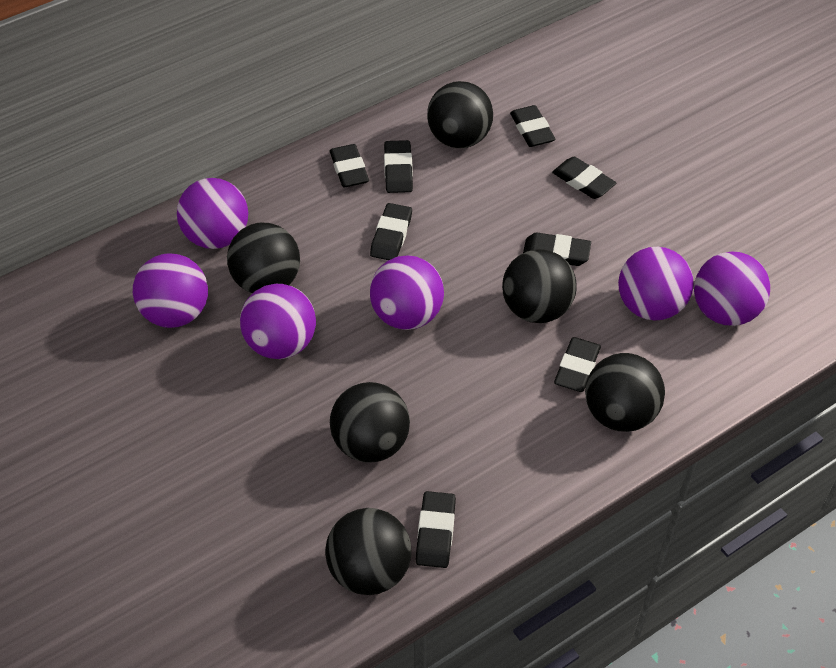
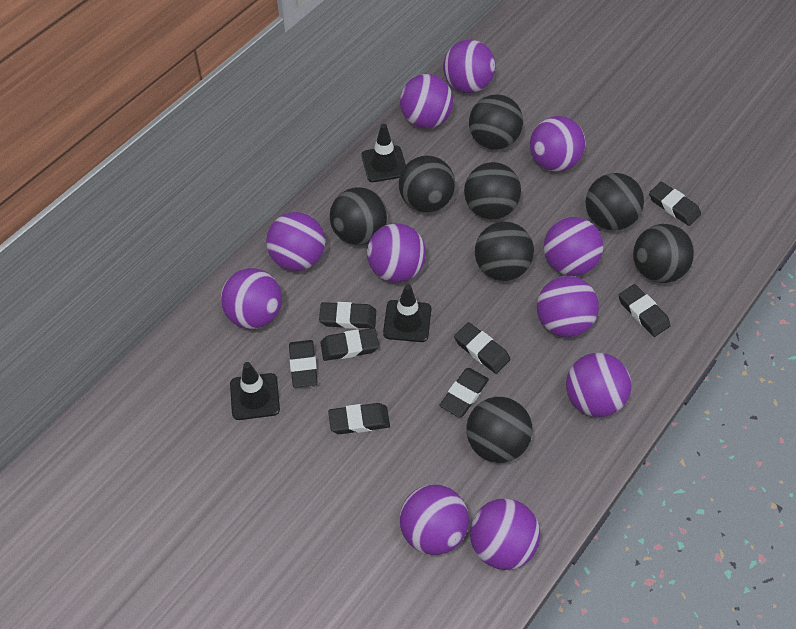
black ball: [227,223,300,293] [325,508,412,595] [330,382,410,463] [427,81,493,148] [502,249,577,323] [585,353,665,432] = 6 -> [330,187,387,245] [399,155,455,213] [464,162,521,219] [466,397,532,463] [469,94,523,150] [475,222,534,281] [586,173,644,230] [633,224,694,283] = 8
black traffic cone: none = 0 -> [230,362,280,420] [361,124,406,182] [383,284,431,342] = 3
purple ball: [133,254,208,328] [177,178,248,249] [240,284,316,359] [370,255,444,330] [618,247,694,320] [694,251,770,326] = 6 -> [221,268,282,329] [266,212,325,271] [367,223,426,282] [400,74,453,128] [400,485,469,555] [443,40,495,93] [470,498,540,570] [530,116,586,172] [537,276,599,337] [544,217,603,276] [566,353,631,417] = 11

